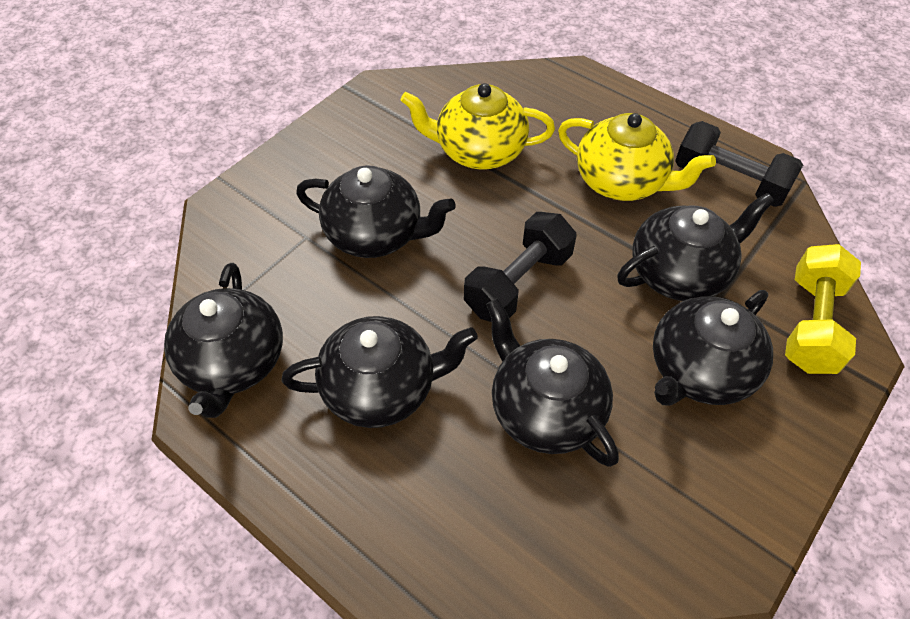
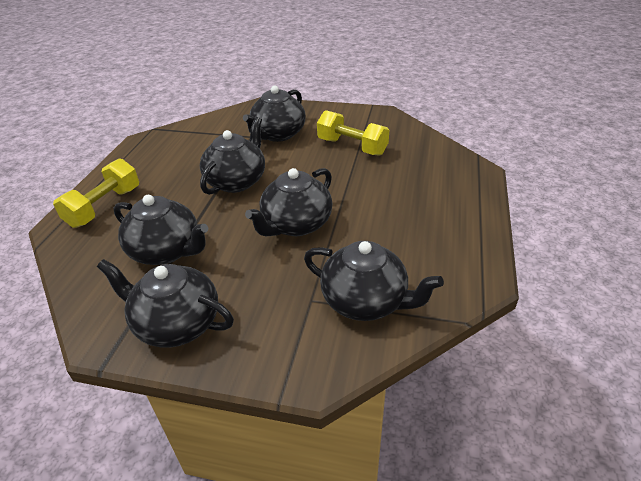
black dumbbell: [464,212,576,322] [675,121,803,207] = 2 -> none = 0
yellow dumbbell: [785,244,861,374] = 1 -> [53,158,139,228] [317,110,389,156] = 2
yellow teapot: [400,83,555,170] [558,113,716,201] = 2 -> none = 0

